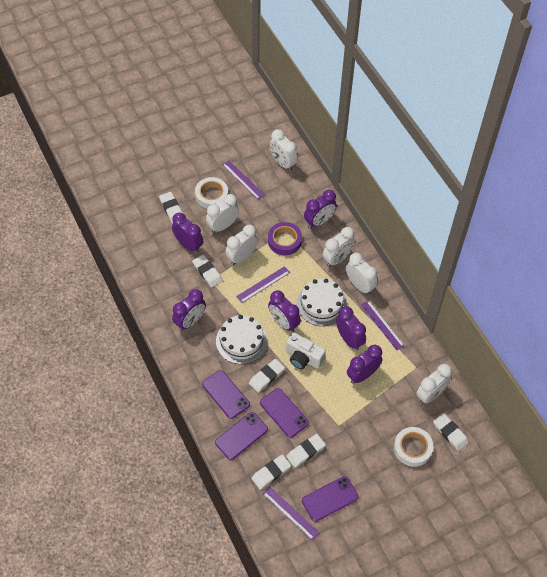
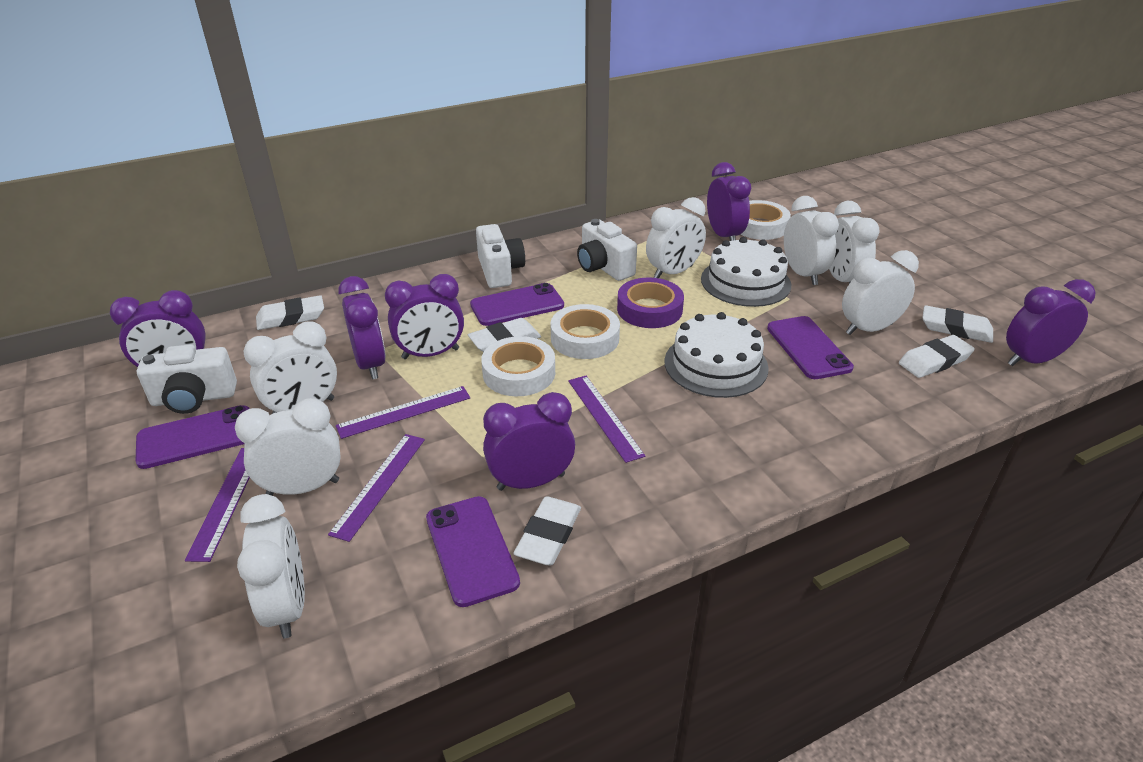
white camera: [286,333,326,369] = 1 -> [137,344,237,414] [476,224,525,288] [577,219,637,281] = 3
white clock: [206,194,239,233] [225,225,258,265] [270,129,298,171] [323,227,355,267] [346,253,378,295] [416,364,452,404] = 6 -> [235,398,341,496] [237,494,305,639] [243,321,337,414] [646,197,706,278] [784,196,839,285] [829,201,880,284] [842,250,919,335] = 7
white eraser: [159,192,182,224] [192,255,223,287] [249,359,285,393] [252,455,291,490] [286,434,326,468] [433,413,469,451] = 6 -> [256,295,324,330] [468,318,541,352] [513,496,581,565] [899,335,975,378] [922,305,993,343] = 5
white tape: [195,177,228,209] [394,427,433,467] = 2 -> [481,336,555,396] [550,304,620,359] [741,200,791,240] = 3

